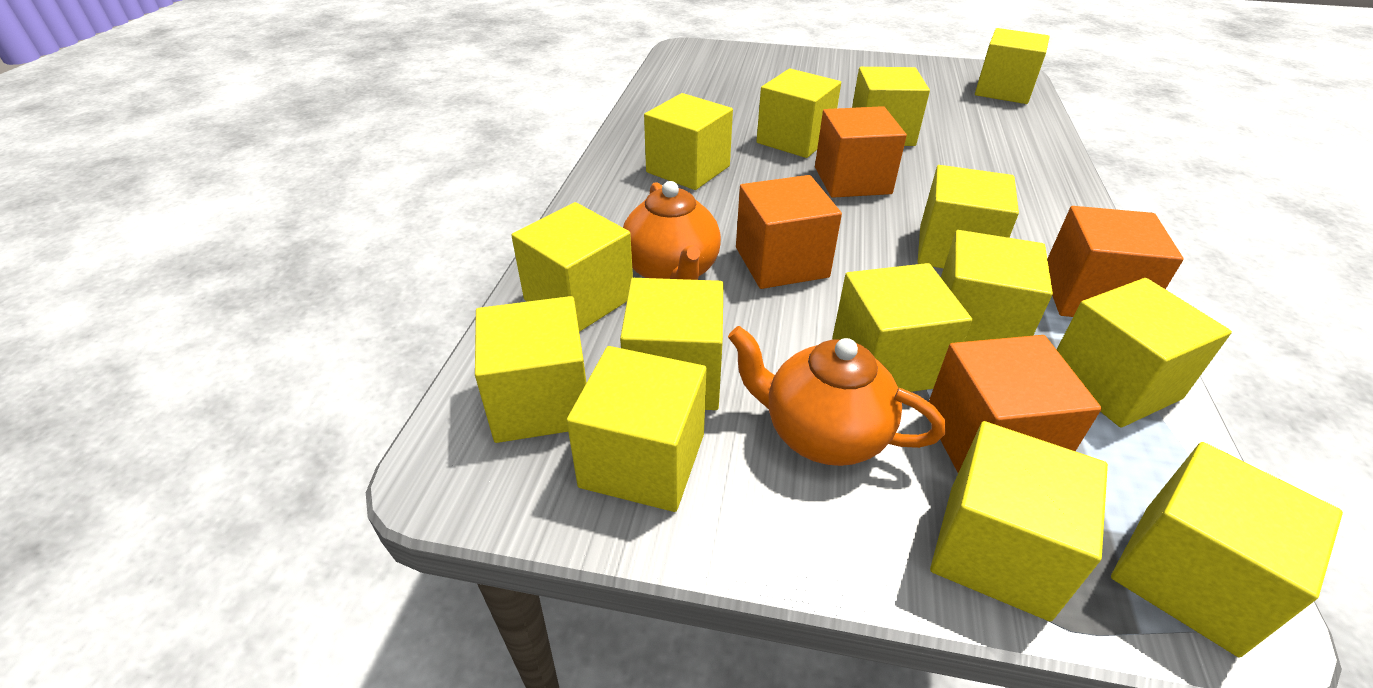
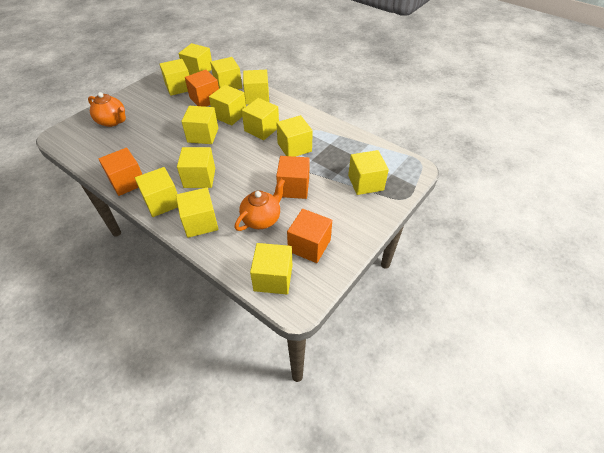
yellow cube: [475,296,586,443] [511,202,633,332] [567,346,706,512] [620,278,723,410] [644,93,733,190] [757,69,841,158] [832,263,972,392] [852,67,930,146] [918,165,1019,269] [930,421,1108,622] [941,230,1053,342] [975,28,1050,104] [1057,278,1232,428] [1111,442,1343,657] = 14 -> [135,167,178,217] [159,59,189,96] [176,188,219,238] [177,147,215,188] [178,43,212,75] [181,106,218,144] [209,85,246,126] [210,57,242,90] [242,98,279,140] [243,70,269,105] [250,243,292,294] [276,115,313,157] [348,150,389,195] = 13

